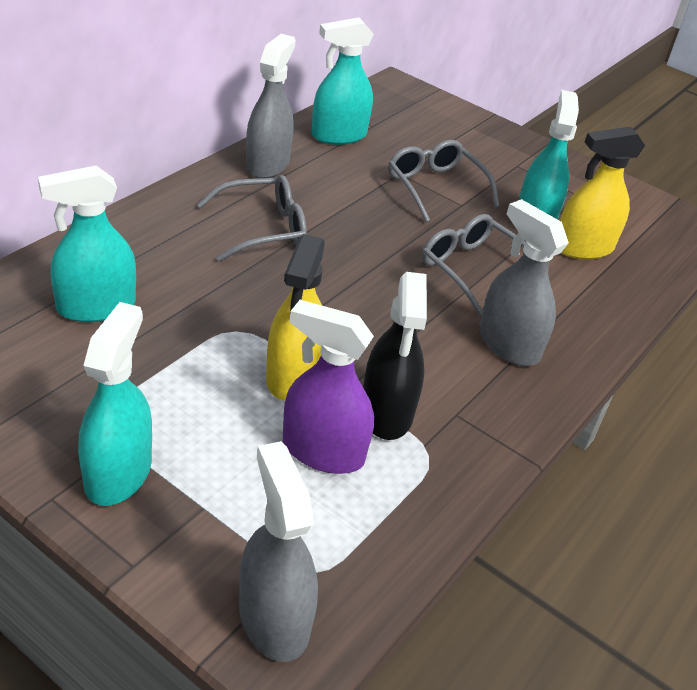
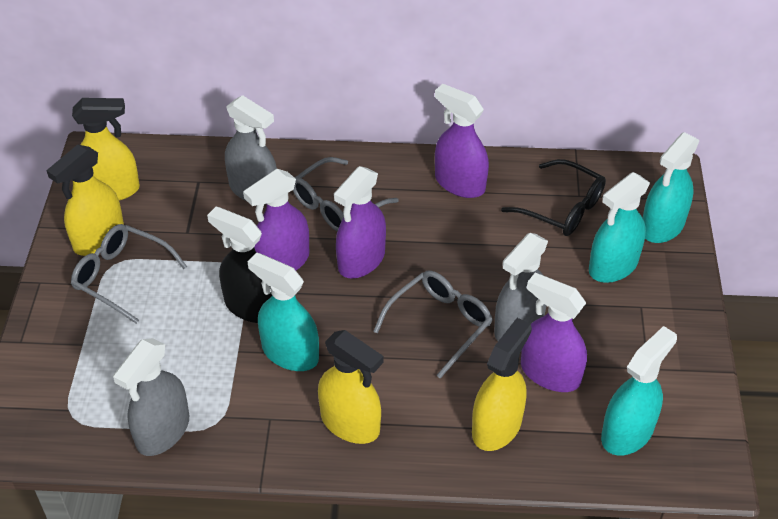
black glasses: none = 0 -> [501,159,606,236] = 1
purple spray bottle: [283,300,374,474] = 1 -> [243,169,309,270] [334,166,386,279] [435,84,489,198] [521,273,587,392] = 4
yellow spray bottle: [266,234,325,400] [560,126,645,260] = 2 -> [47,145,124,256] [72,98,140,201] [318,330,383,444] [472,318,532,451] = 4

